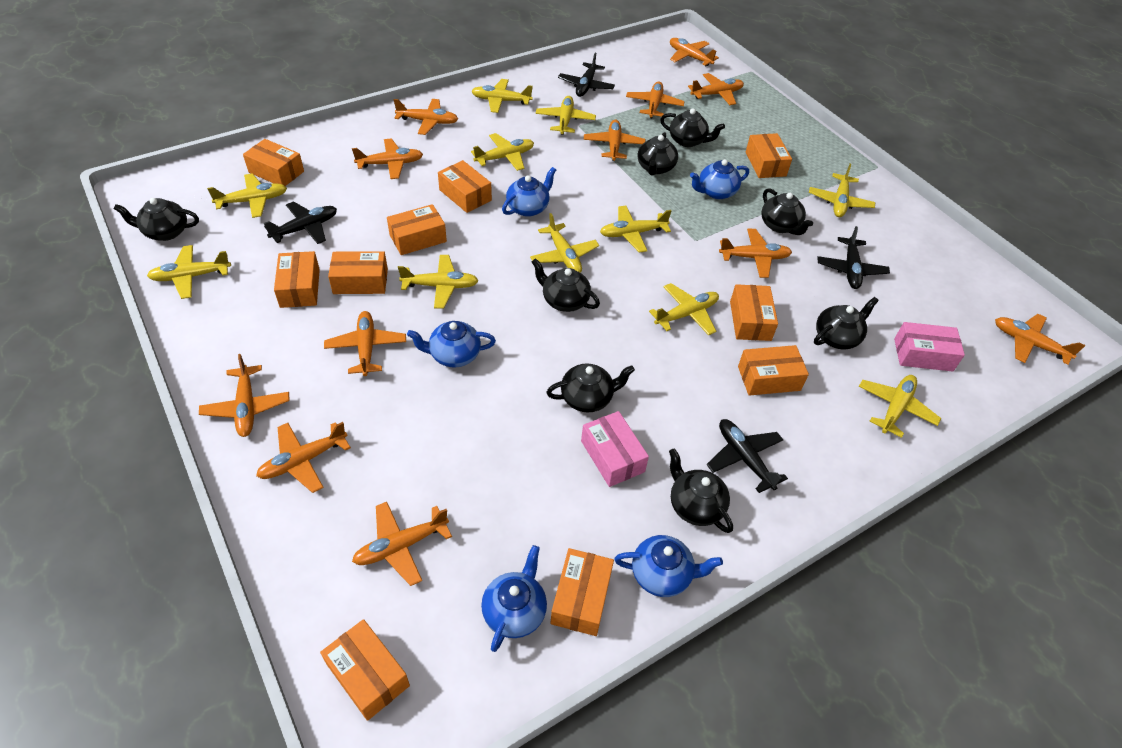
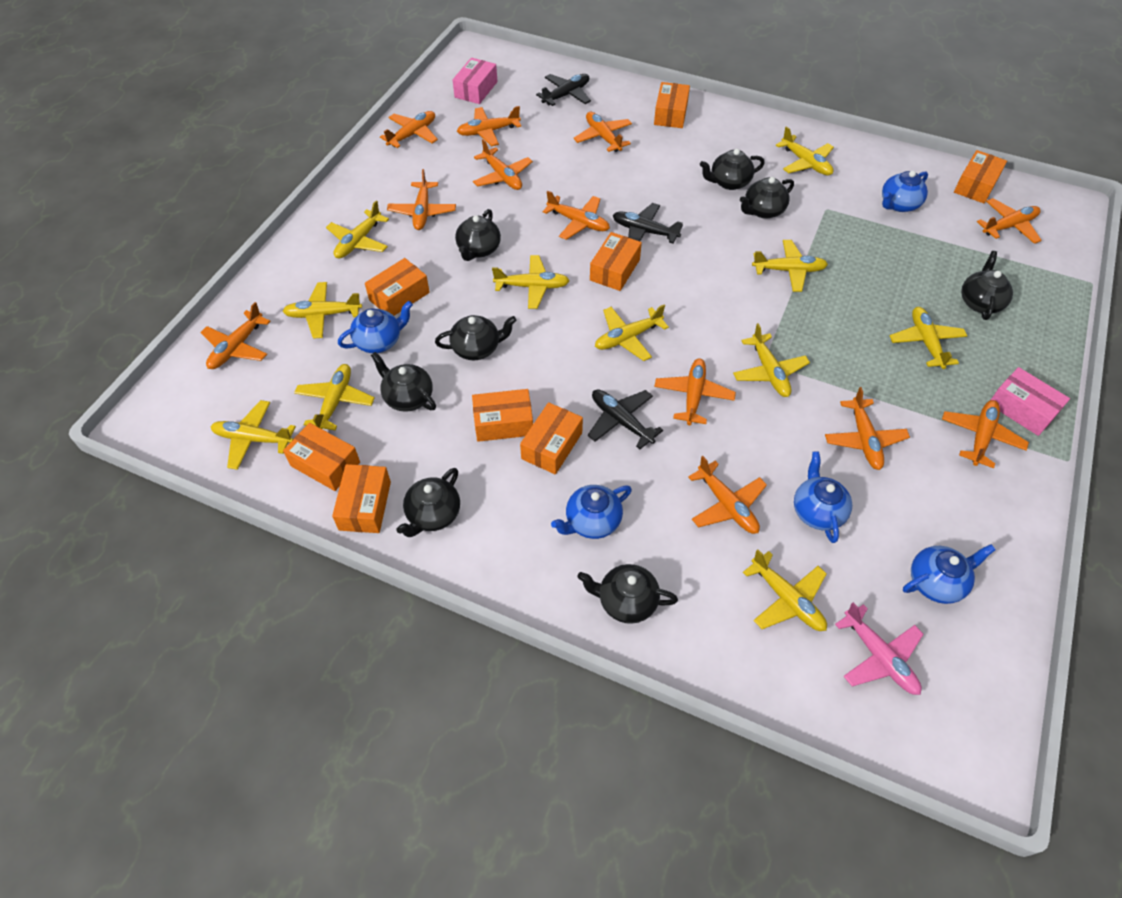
black plane: [264,201,337,244] [558,53,615,97] [707,419,788,493] [817,226,890,289] = 4 -> [536,74,591,106] [588,389,663,449] [613,203,683,244] = 3
orange box: [243,139,304,186] [274,251,320,308] [320,619,410,721] [328,251,388,294] [387,204,447,255] [438,160,492,213] [550,548,614,636] [730,284,778,341] [738,345,809,396] [746,133,792,178] = 10 -> [283,423,360,491] [332,464,391,533] [365,258,430,316] [472,389,533,442] [520,402,583,475] [590,232,642,291] [654,82,690,128] [954,150,1007,203] = 8
pink plane: none = 0 -> [835,602,924,695] = 1

